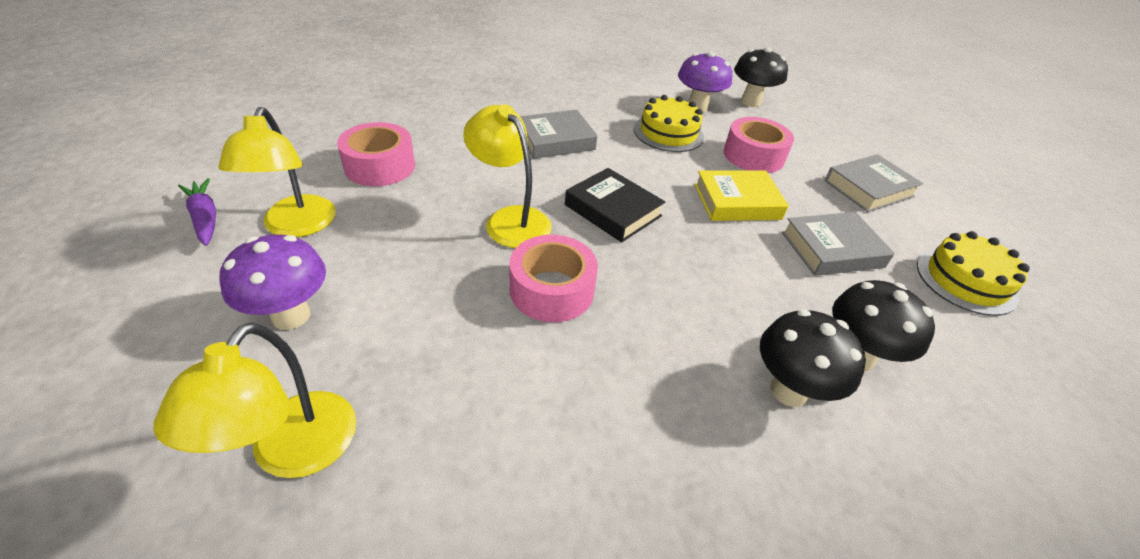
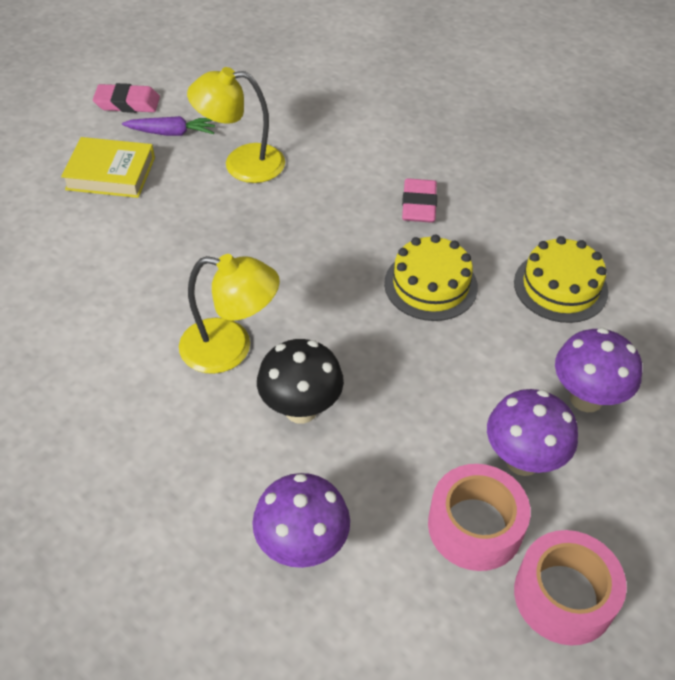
black book: [565,168,665,243] = 1 -> none = 0
black mushroom: [734,47,788,107] [760,309,866,407] [832,280,935,372] = 3 -> [257,339,344,424] = 1
grey book: [520,110,597,159] [782,212,895,276] [825,154,923,212] = 3 -> none = 0
pink eraser: none = 0 -> [93,83,160,113] [402,178,437,223] = 2
pink tape: [337,122,415,186] [510,235,598,322] [723,117,794,173] = 3 -> [428,464,531,571] [514,530,627,646] = 2
purple mushroom: [220,234,326,330] [678,51,732,113] = 2 -> [252,473,350,568] [487,389,578,476] [555,328,642,412] = 3
yellow lamp: [154,323,356,478] [218,107,336,237] [463,104,552,248] = 3 -> [179,254,280,374] [187,67,285,183] = 2

